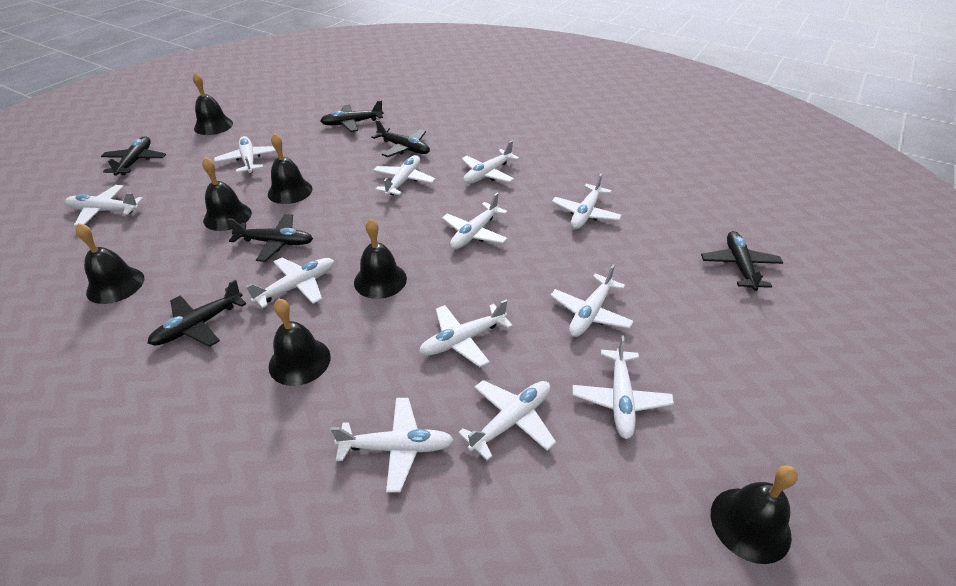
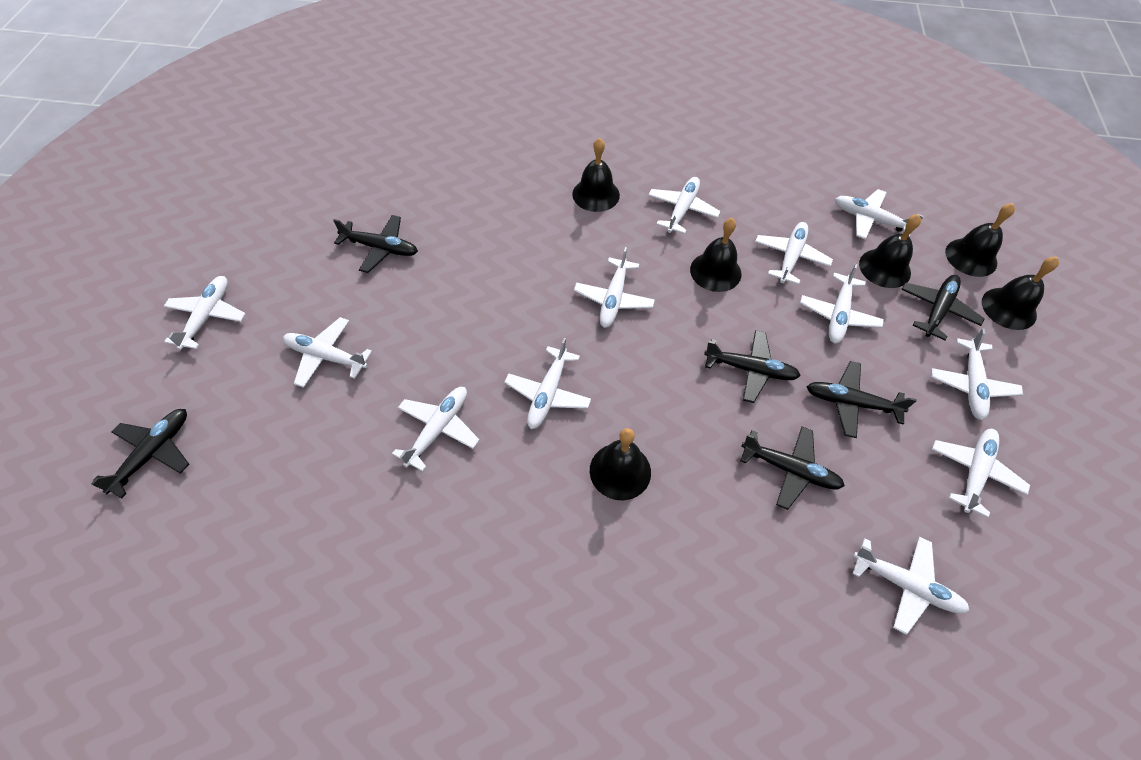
black bell: [75,223,144,304] [193,73,233,135] [202,157,252,231] [268,133,313,204] [269,298,331,386] [354,218,407,299] [711,465,798,564] = 7 -> [572,138,620,212] [590,428,651,500] [690,218,741,292] [859,214,921,288] [945,203,1015,277] [982,257,1059,330] = 6

